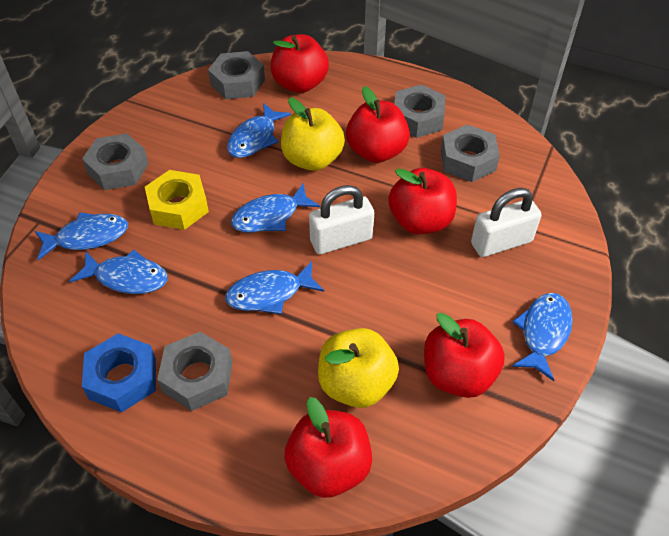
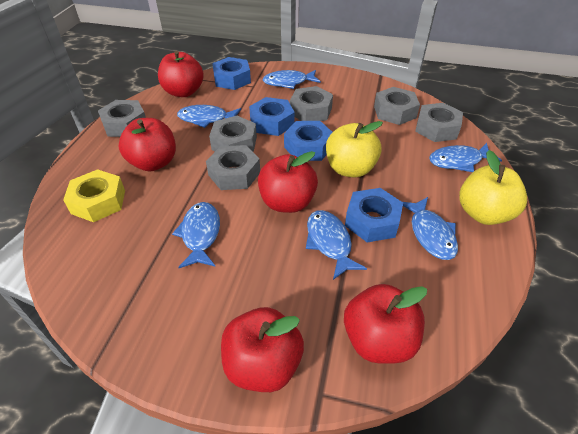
blue nut: [82,333,156,412] = 1 -> [212,57,251,90] [249,97,295,136] [284,121,332,161] [345,188,403,242] = 4
grey nut: [82,133,149,190] [157,332,233,411] [208,51,265,99] [394,84,446,138] [441,124,500,182] = 5 -> [98,100,146,137] [206,145,260,190] [209,116,257,152] [290,86,333,121] [374,87,420,125] [415,103,463,142] = 6
white padlock: [309,185,374,254] [471,188,542,257] = 2 -> none = 0

